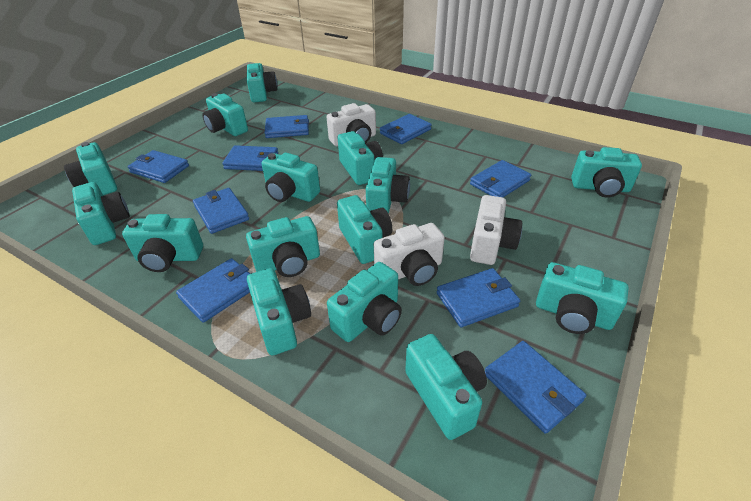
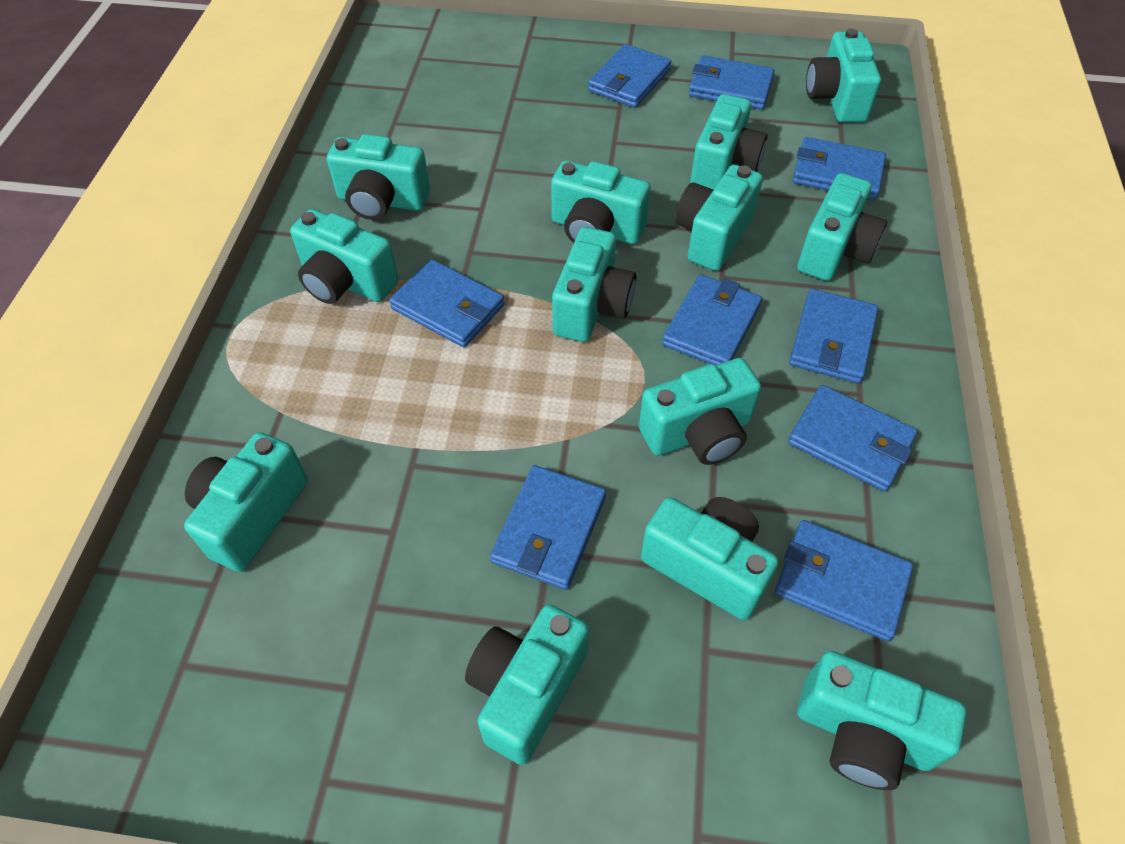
turquoise camera: [64,142,117,195] [72,182,130,245] [122,214,203,272] [202,93,248,136] [246,216,320,277] [247,63,277,102] [247,268,311,355] [262,153,320,202] [327,262,402,342] [337,131,383,185] [337,195,392,264] [366,157,410,214] [405,334,487,440] [536,262,629,334] [571,147,642,198] = 15 -> [184,432,308,572] [290,209,398,304] [327,134,430,220] [465,604,589,765] [551,161,651,244] [552,227,637,342] [639,358,761,465] [641,497,779,620] [675,165,763,271] [690,94,768,190] [797,173,887,281] [797,651,966,790] [806,28,881,123] = 13
white camera: [327,103,376,146] [374,223,445,286] [470,195,522,265] = 3 -> none = 0

